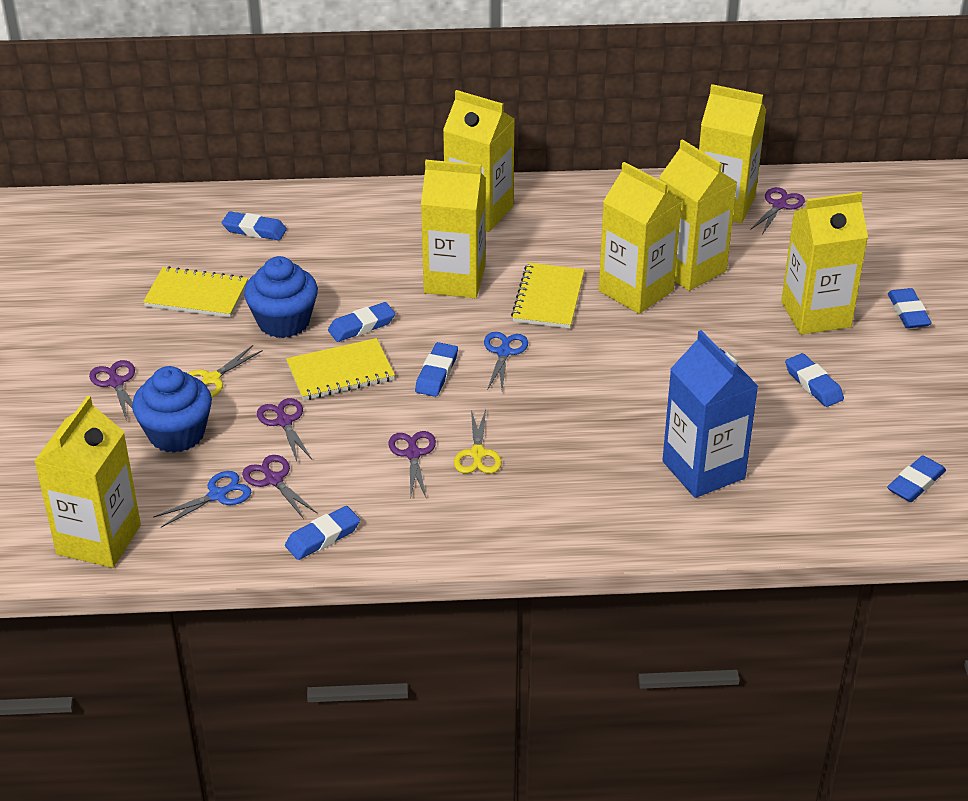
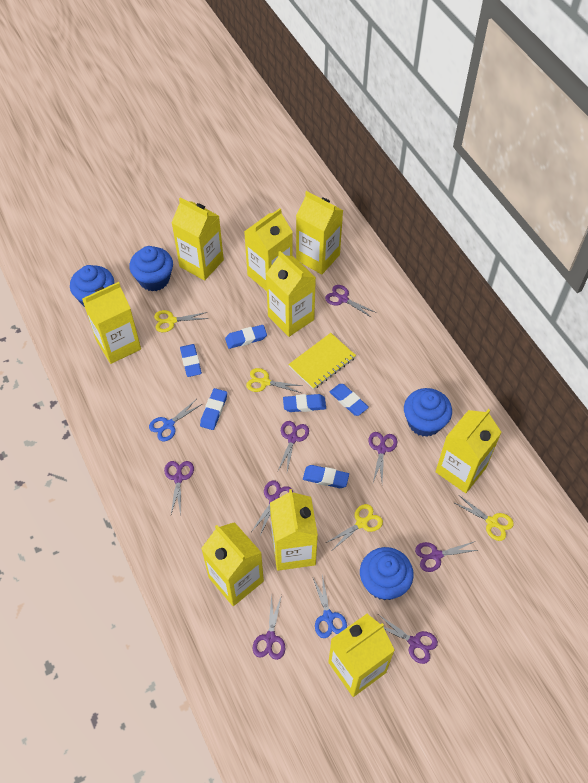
blue carton: [662,330,758,498] = 1 -> none = 0
blue cupcake: [132,366,212,453] [244,256,318,338] = 2 -> [70,265,114,307] [129,246,173,292] [360,547,414,600] [404,388,452,437] = 4
blue eraser: [222,212,287,240] [285,506,360,560] [328,302,395,342] [415,342,458,397] [785,353,844,407] [887,455,946,502] [888,288,932,328] = 7 -> [180,344,202,377] [200,388,227,430] [225,325,267,349] [283,394,326,412] [303,465,349,488] [330,384,369,416] = 6
purple scissors: [89,360,135,421] [242,455,318,519] [257,398,312,461] [388,431,436,498] [750,187,805,234] = 5 -> [164,461,194,515] [251,480,293,536] [253,594,285,660] [278,421,309,471] [325,285,377,318] [368,432,397,482] [378,614,438,664] [415,541,478,572] = 8
yellow carton: [34,396,141,568] [421,160,485,298] [443,90,515,232] [599,162,682,314] [659,139,737,291] [699,84,767,223] [781,192,868,335] = 7 -> [82,282,141,364] [171,197,224,281] [201,522,264,606] [244,208,293,291] [266,251,316,337] [270,489,318,571] [296,191,343,275] [328,614,395,697] [435,409,502,493] = 9
yellow notebook: [143,266,248,318] [286,338,395,400] [511,263,585,328] = 3 -> [288,333,356,390] = 1
yellow scissors: [188,345,263,397] [454,409,502,474] = 2 -> [154,310,209,332] [246,368,302,393] [326,504,383,549] [453,496,514,541] = 4

